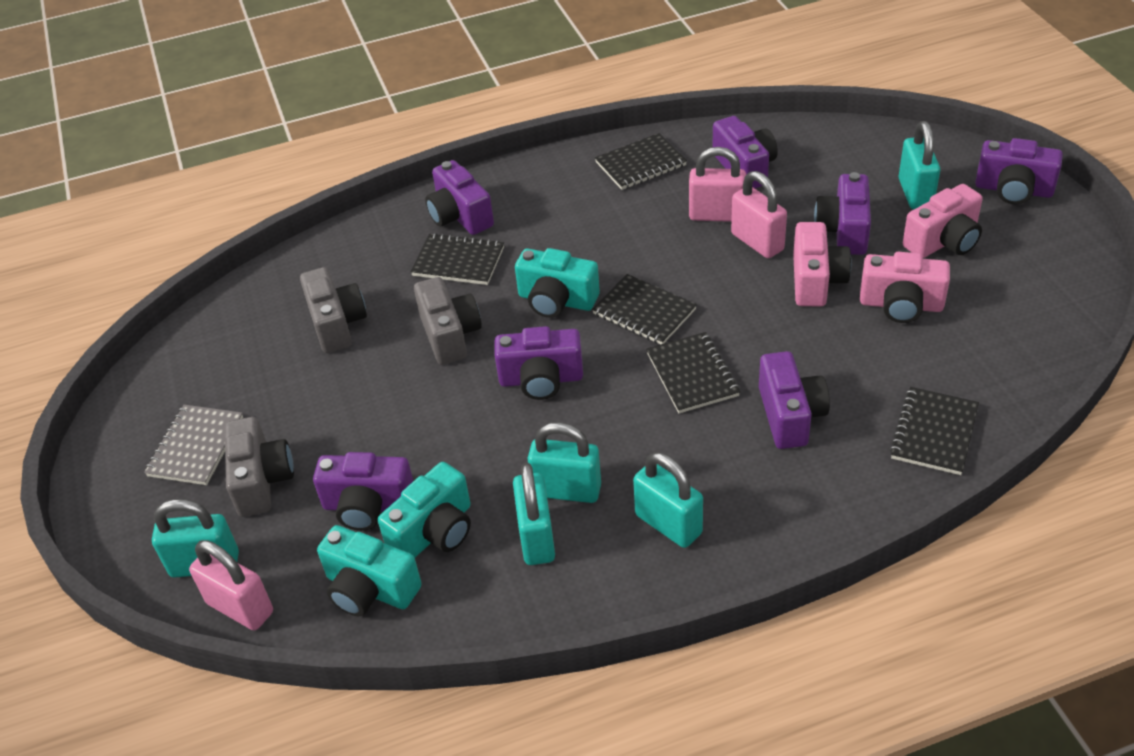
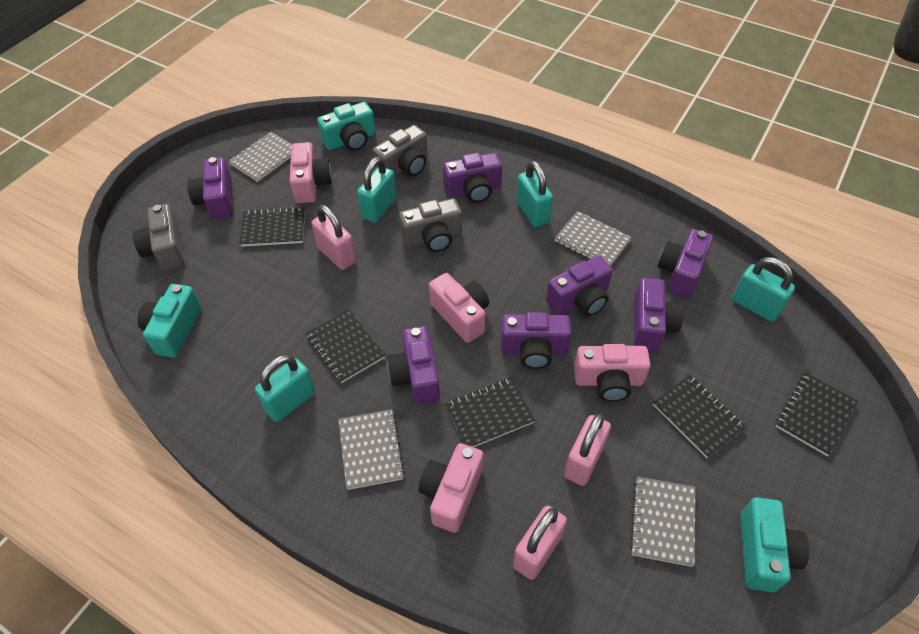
grey notebook: [144,405,243,485] = 1 -> [229,132,292,182] [338,409,405,490] [555,211,632,266] [630,476,695,567] = 4
pink camera: [793,222,852,306] [860,252,950,323] [903,184,983,258] = 3 -> [290,142,332,203] [419,443,483,533] [429,273,489,343] [574,344,650,402] = 4
turquoise padlock: [152,499,239,578] [513,463,555,565] [528,422,601,503] [633,452,703,548] [899,121,940,209] = 5 -> [255,355,315,422] [357,157,396,223] [516,161,553,227] [732,257,795,322] = 4

